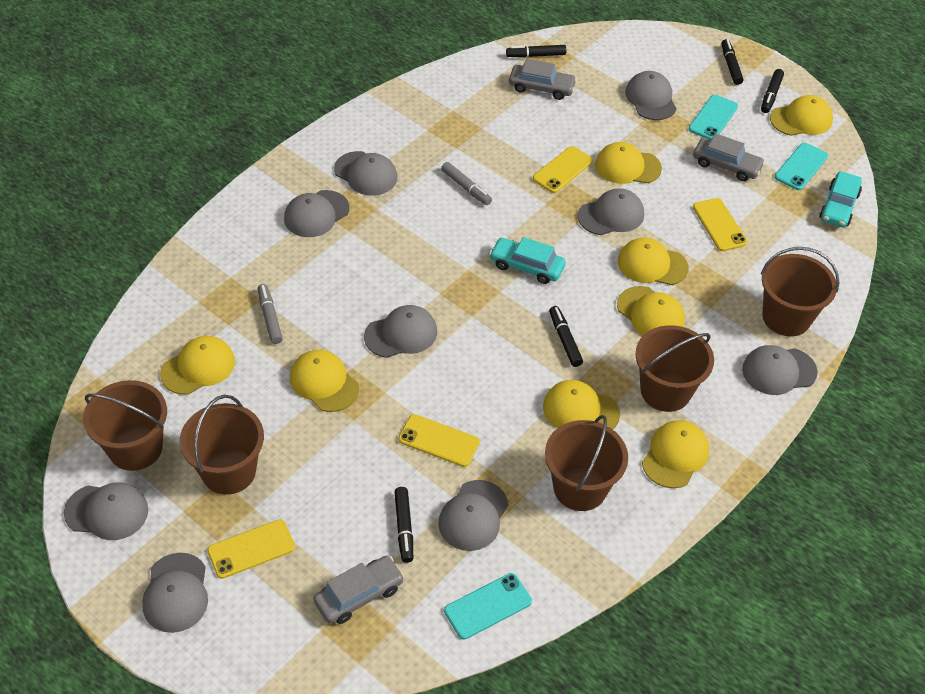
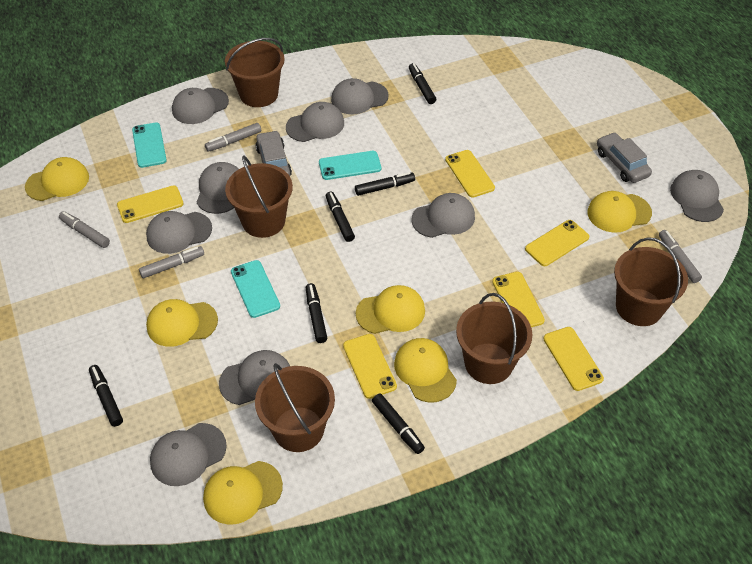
black marker: [394,487,413,563] [506,45,566,58] [549,306,583,367] [721,39,743,85] [761,69,784,113] = 5 -> [89,365,123,427] [306,283,327,343] [326,192,355,242] [355,172,415,196] [372,394,425,454] [409,63,436,104] = 6
grey car: [313,556,404,624] [509,59,577,100] [693,133,765,181] = 3 -> [255,130,292,176] [597,132,652,183] = 2
grey marker: [258,284,283,344] [441,162,492,205] = 2 -> [59,211,110,248] [139,246,204,278] [205,123,261,152] [659,230,702,283] = 4
turquoise car: [489,237,566,284] [819,171,862,227] = 2 -> none = 0
yellow cap: [160,336,235,395] [290,350,359,412] [543,380,620,430] [595,142,662,184] [617,286,685,335] [618,237,689,285] [642,420,709,488] [770,95,833,136] = 8 -> [25,157,89,201] [146,299,218,347] [203,461,283,525] [356,285,425,334] [394,338,457,403] [587,191,652,233] = 6
yellow phone: [207,519,295,579] [398,414,480,467] [533,146,593,193] [693,198,748,251] = 4 -> [117,185,184,223] [343,334,397,399] [445,150,495,198] [492,272,545,327] [525,220,589,266] [544,327,604,391] = 6

